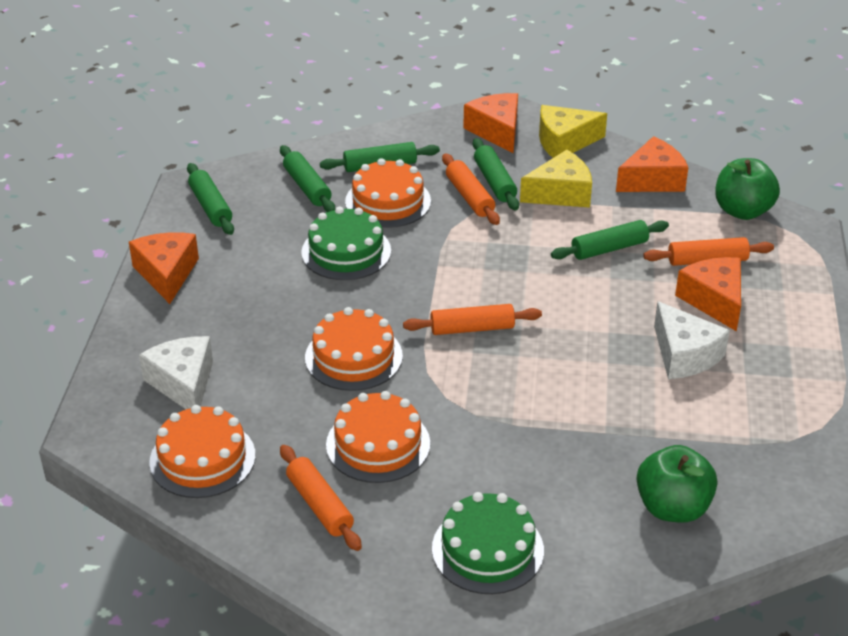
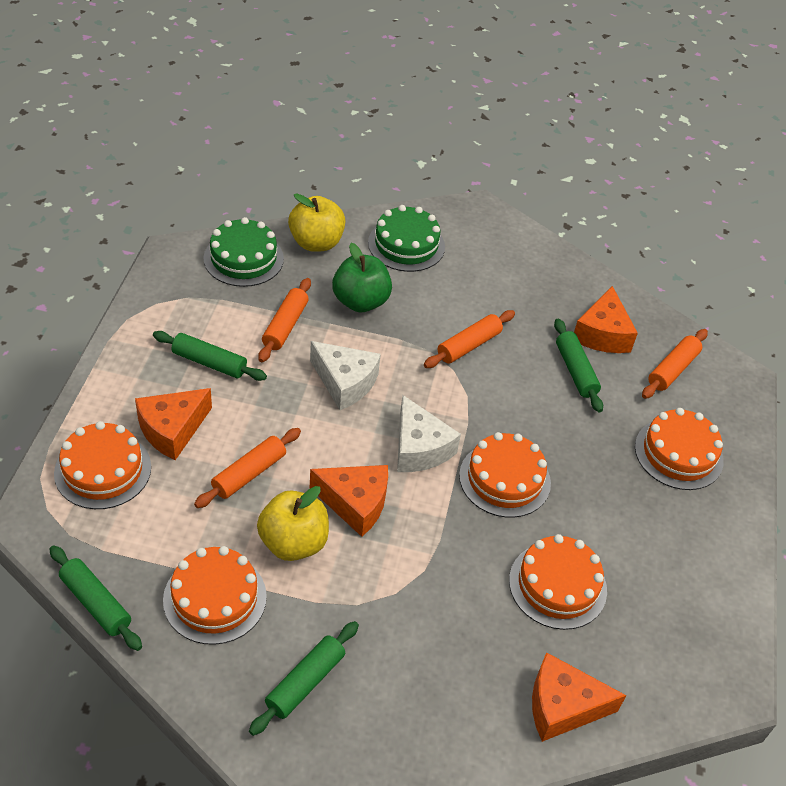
green apple: [637,445,717,523] [715,158,780,220] = 2 -> [332,243,392,312] = 1
green rolling pin: [187,163,234,235] [280,145,335,212] [320,142,440,172] [473,138,519,210] [551,220,669,260] = 5 -> [49,545,142,651] [153,331,267,381] [249,621,359,736] [554,319,603,413] = 4
orange cake: [149,405,256,498] [305,307,403,391] [326,391,430,483] [345,158,431,228] = 4 -> [54,421,151,509] [163,546,267,645] [459,432,551,518] [509,534,607,630] [635,408,724,490] = 5
yellow apple: none = 0 -> [257,486,329,561] [288,193,346,252] = 2
yellow cheese: [520,150,592,208] [539,105,607,158] = 2 -> none = 0

